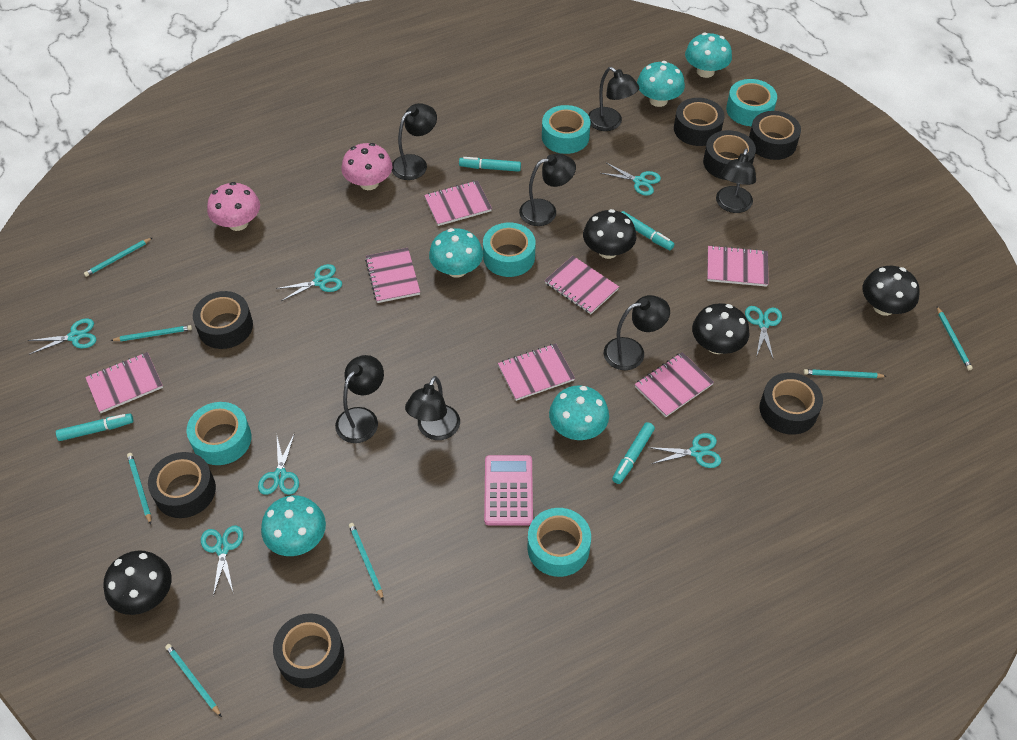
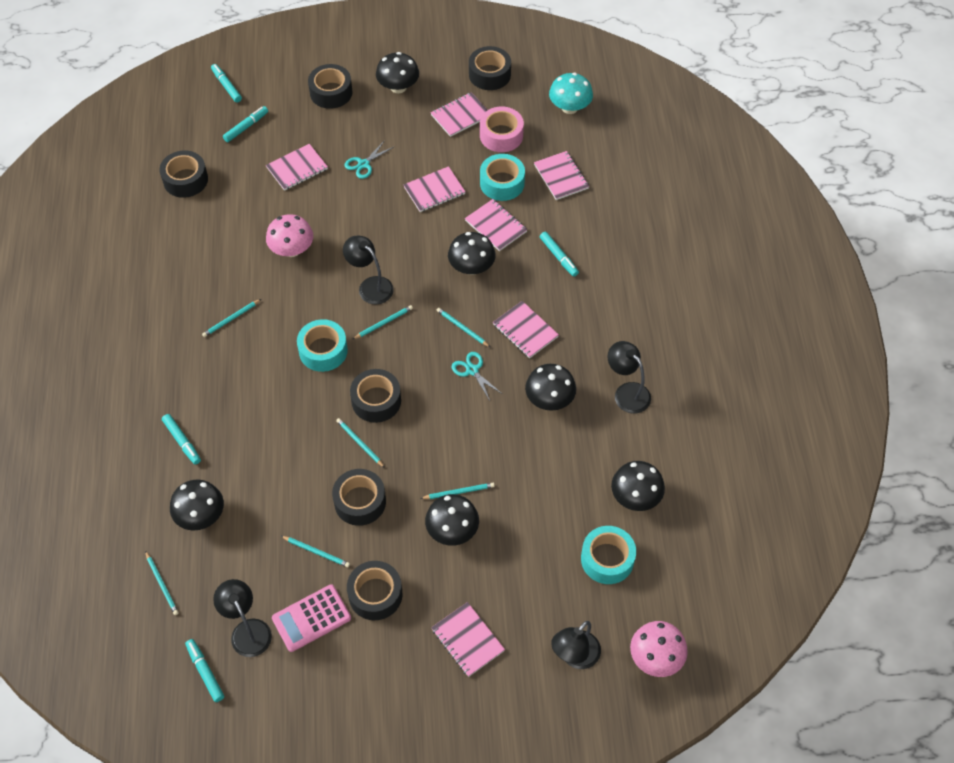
black lamp: [335,355,384,443] [392,103,437,180] [405,376,460,440] [519,153,576,226] [588,67,639,131] [604,295,670,370] [716,148,756,213] = 7 -> [213,579,272,657] [343,235,394,305] [551,621,601,669] [607,341,651,414] = 4
black mushroom: [103,550,172,615] [583,209,636,259] [692,303,750,354] [863,266,920,316] = 4 -> [170,479,224,531] [376,52,419,93] [425,494,479,546] [448,232,496,275] [525,364,576,411] [611,461,665,511] = 6
black tape: [148,452,216,518] [193,291,253,349] [273,613,344,688] [674,98,725,146] [703,130,756,180] [749,111,801,160] [759,373,823,435] = 7 -> [159,150,208,198] [308,64,353,109] [332,469,386,526] [347,561,403,620] [350,369,401,423] [469,46,511,90] = 6
pink tape: none = 0 -> [480,107,524,152] = 1
turquoise marker: [56,413,133,441] [459,157,521,172] [612,422,655,484] [622,211,675,250] = 4 -> [162,414,201,465] [185,639,224,702] [211,64,242,103] [223,106,268,142] [540,232,579,277] = 5
turquoise mushroom: [261,495,326,556] [429,228,483,278] [549,386,609,440] [637,61,685,107] [685,33,732,78] = 5 -> [549,73,593,114] = 1
turquoise scissors: [27,319,96,355] [201,525,243,596] [258,433,299,495] [276,264,342,301] [601,163,661,196] [648,433,721,468] [745,306,782,360] = 7 -> [344,140,393,179] [452,352,502,400] = 2
turquoise tape: [187,402,251,465] [483,223,536,277] [527,508,591,577] [542,105,591,154] [726,79,777,126] = 5 -> [297,319,348,372] [480,154,525,201] [581,526,636,584] = 3

